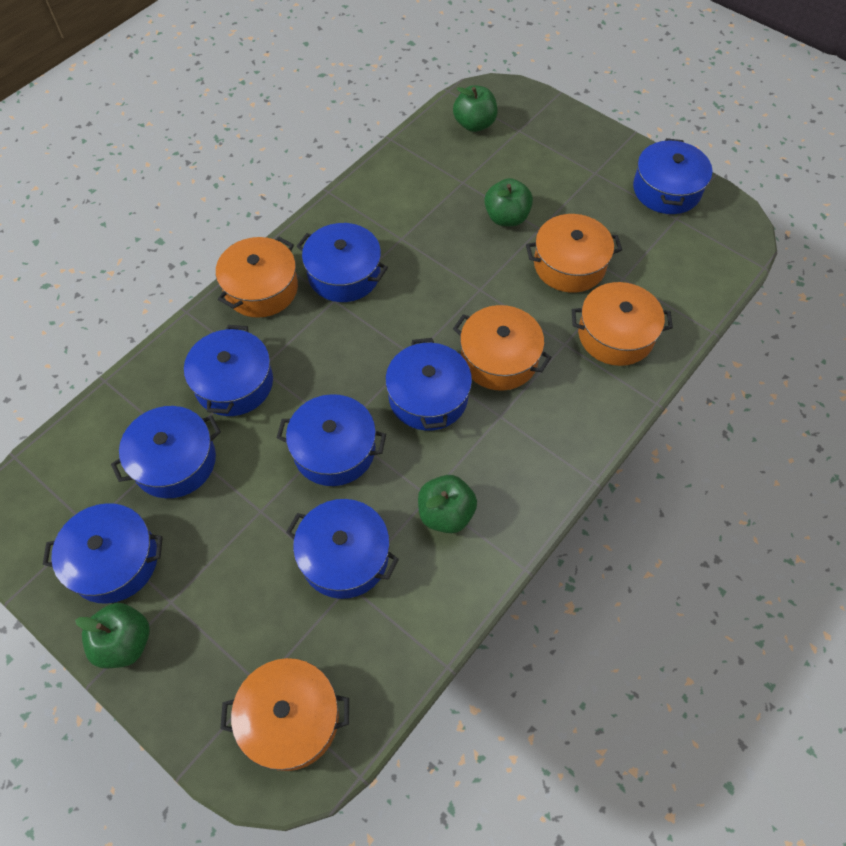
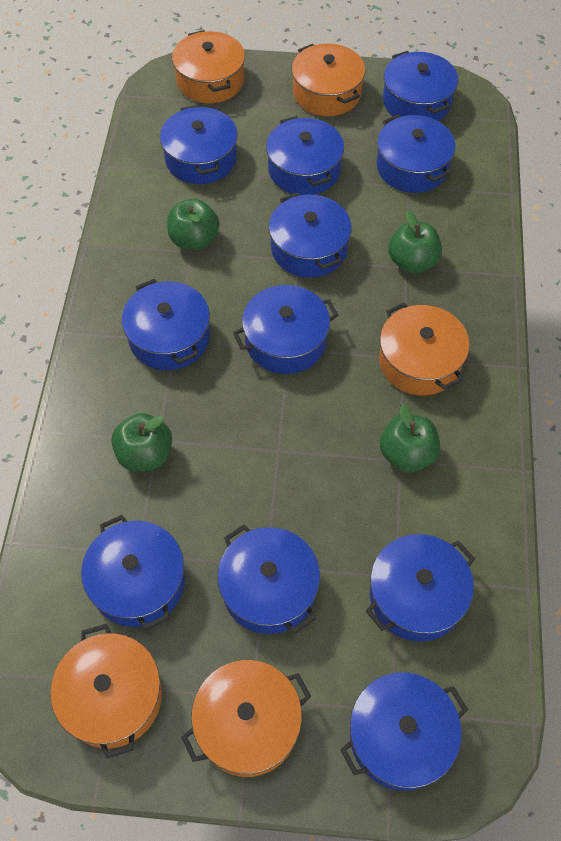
blue pot: [43,503,163,604] [111,406,221,498] [184,325,273,416] [277,394,386,486] [286,499,399,599] [297,223,388,302] [385,338,472,431] [633,138,712,214] = 8 -> [81,515,185,630] [122,279,210,370] [160,105,238,184] [217,524,320,634] [233,285,338,374] [266,116,344,195] [269,193,352,278] [340,673,468,791] [366,534,475,642] [376,114,456,193] [383,51,458,121] = 11

